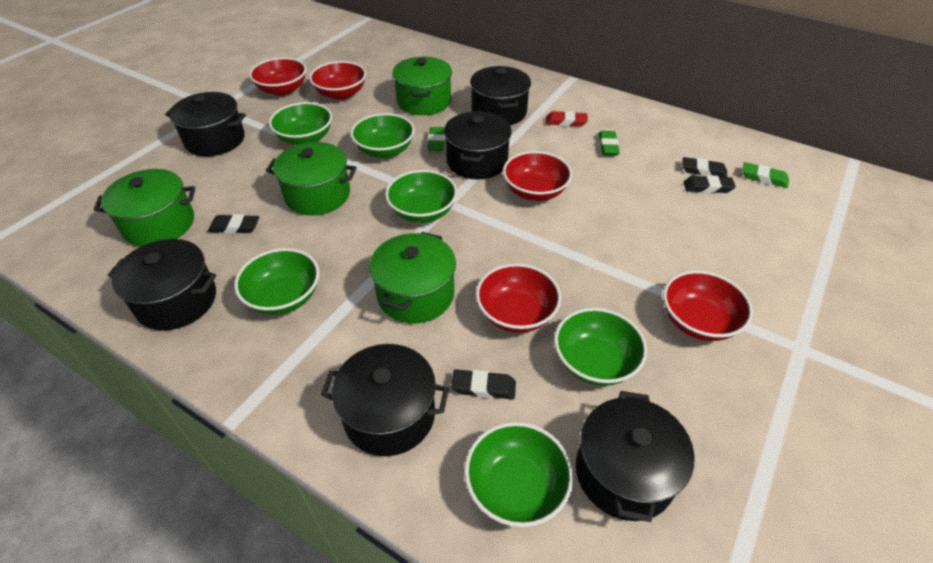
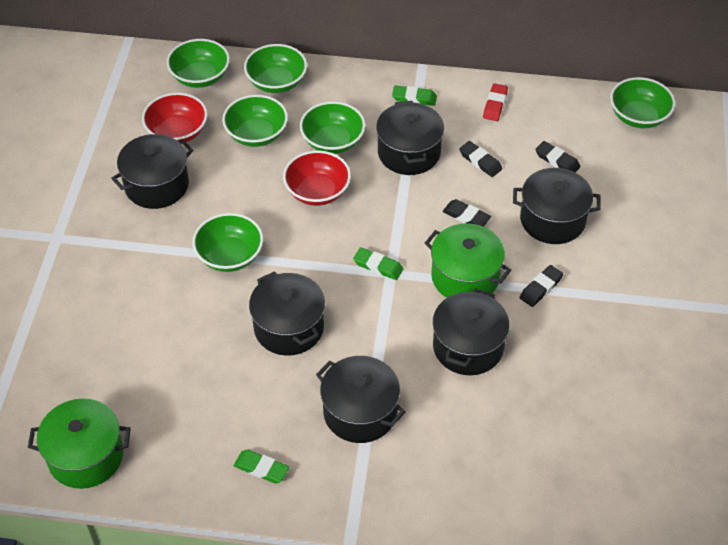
green pot: [94,169,195,247] [266,142,357,215] [369,232,456,324] [393,57,452,115] = 4 -> [28,399,131,489] [425,223,511,298] = 2
red bowl: [249,57,307,96] [309,61,366,100] [476,264,561,333] [503,151,572,201] [663,271,753,341] = 5 -> [142,93,208,142] [283,151,351,206] = 2

